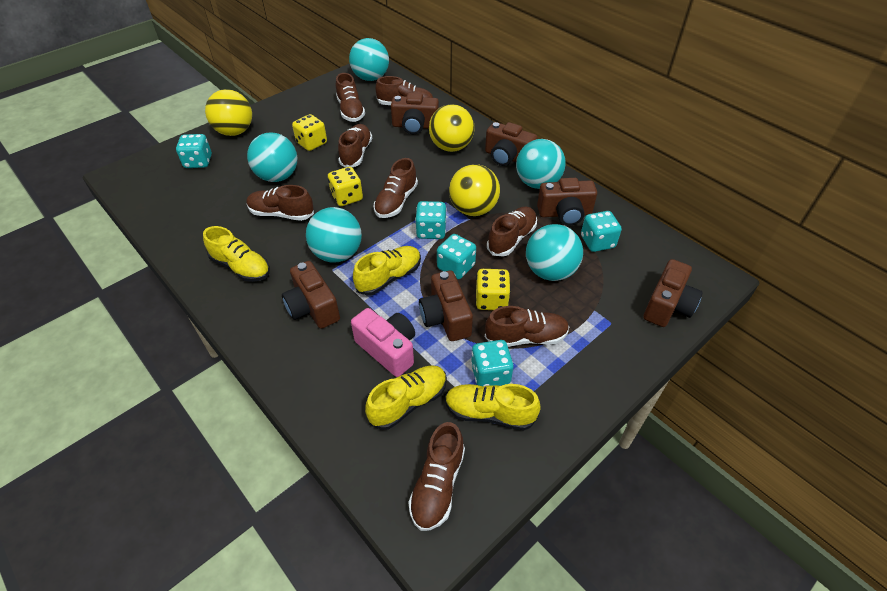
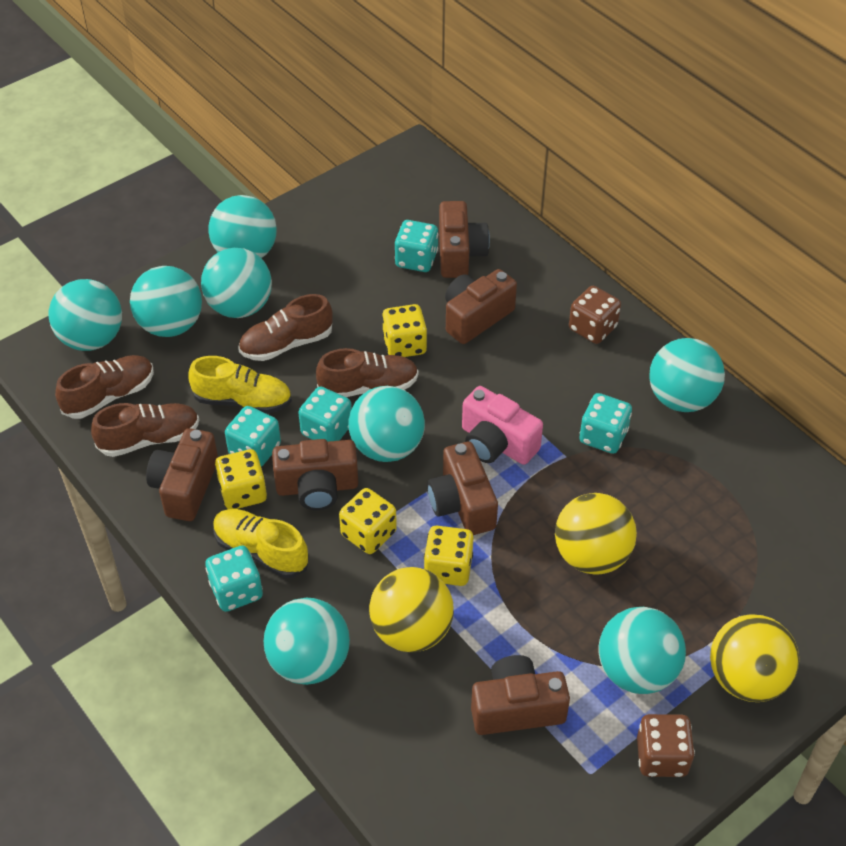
brown dice: none = 0 -> [569,286,621,344] [637,714,695,777] = 2
brown shoe: [246,185,314,221] [336,73,365,122] [338,124,372,167] [374,158,418,218] [375,76,433,105] [408,422,465,531] [485,306,569,347] [487,207,537,256] = 8 -> [55,355,154,419] [91,403,199,457] [238,294,333,361] [316,348,419,397] = 4
turquoise ball: [247,132,297,182] [306,207,362,262] [349,38,389,81] [516,139,566,189] [526,224,583,281] = 5 -> [49,279,122,351] [130,266,202,337] [201,248,272,318] [208,195,277,258] [264,598,350,685] [348,386,425,462] [598,607,686,694] [649,338,725,412] = 8
yellow dice: [292,114,327,151] [328,167,363,206] [475,269,511,310] = 3 -> [215,449,267,509] [339,488,397,554] [382,304,427,357] [424,526,473,586] = 4
yellow shoe: [203,226,270,282] [353,246,421,295] [365,365,447,430] [445,384,541,430] = 4 -> [188,356,292,414] [213,509,309,578] = 2

